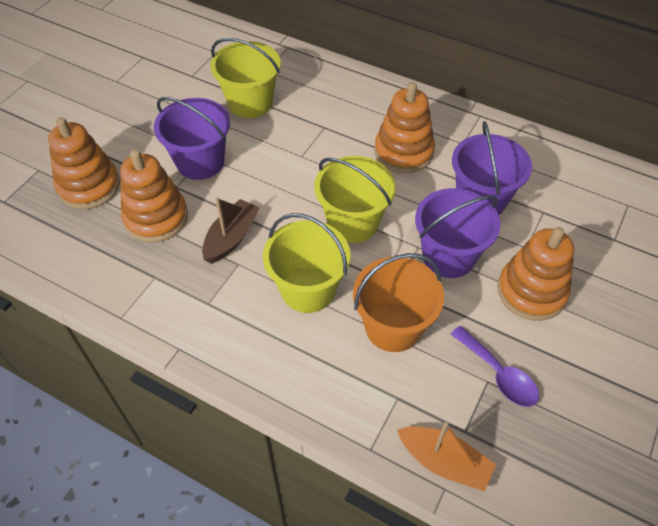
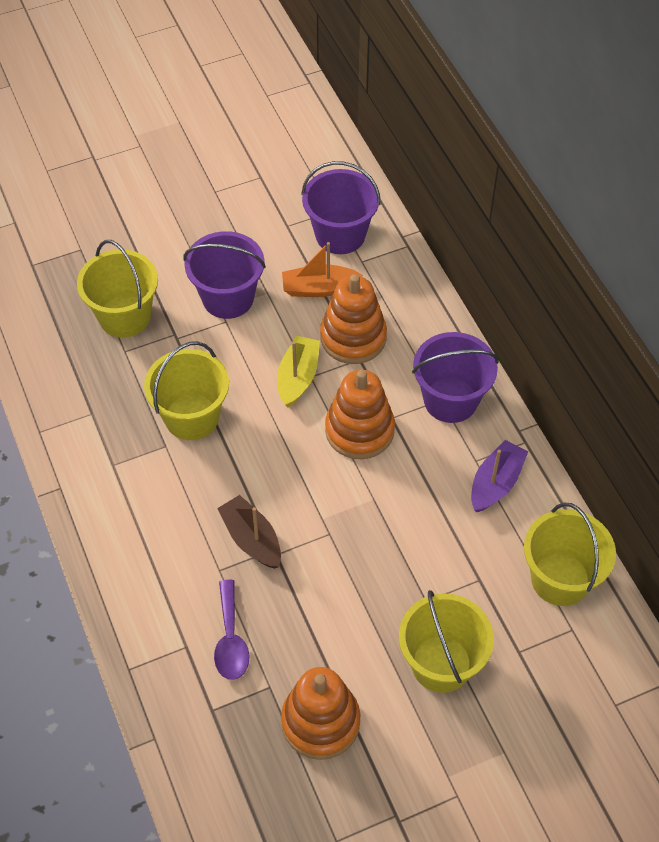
orange bucket: [353,253,444,352] = 1 -> none = 0
orange stacking toy: [48,117,120,209] [120,150,188,242] [374,82,435,173] [497,227,574,321] = 4 -> [281,667,361,760] [320,274,387,364] [325,370,395,459] = 3
purple boat: none = 0 -> [471,440,528,512] = 1
yellow boat: none = 0 -> [277,336,320,407] = 1
yellow bucket: [210,38,281,118] [263,213,350,313] [314,156,396,243] = 3 -> [77,240,158,338] [144,341,229,440] [399,590,494,693] [524,503,616,606] = 4

